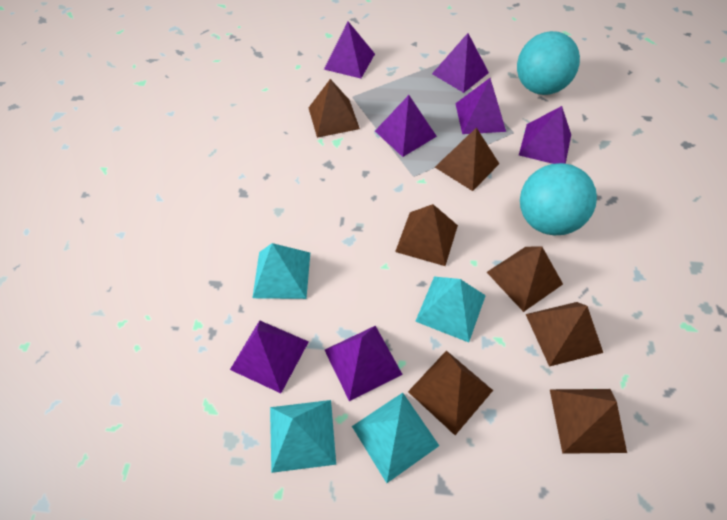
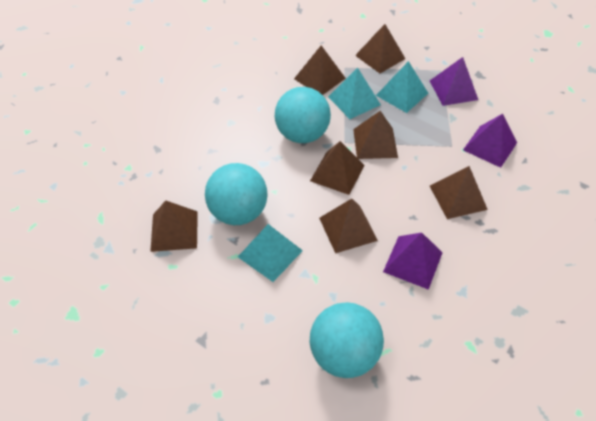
purple pyramid: [230,320,309,393] [324,22,375,78] [325,326,403,401] [375,95,437,157] [432,33,489,93] [455,78,506,134] [519,106,571,164] = 7 -> [383,233,443,290] [430,57,478,106] [463,114,517,168] = 3
turquoise ball: [517,31,580,95] [520,163,597,236] = 2 -> [205,163,268,225] [275,87,331,143] [310,302,384,378] = 3
turquoise pyramid: [252,243,310,299] [270,400,336,473] [352,393,439,483] [415,277,486,342] = 4 -> [238,224,303,282] [328,68,381,119] [376,61,428,113] = 3

